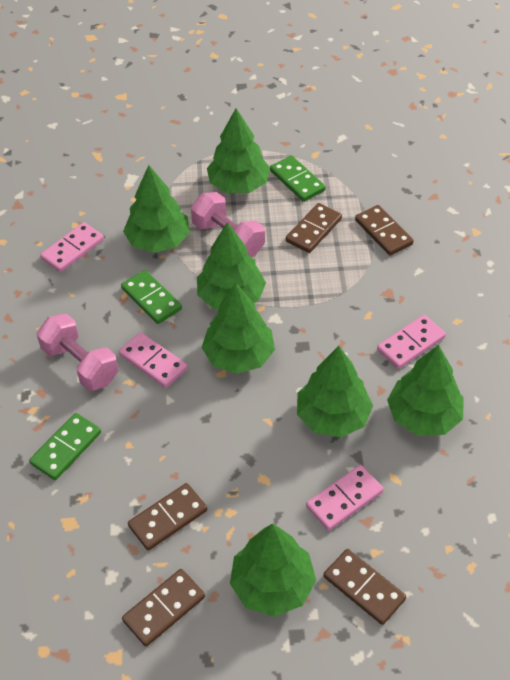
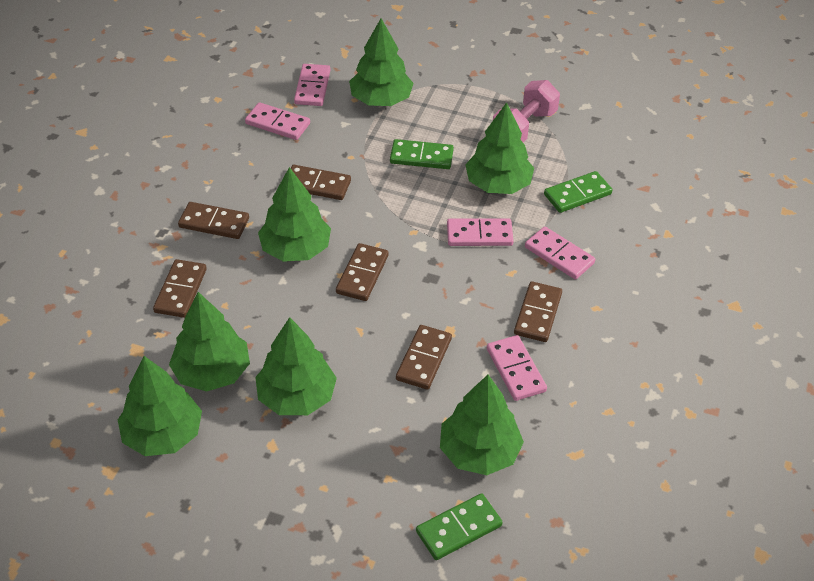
brown domino: [122,569,205,647] [128,483,207,551] [286,203,342,253] [324,549,406,625] [355,205,414,255] = 5 -> [153,259,207,318] [178,202,249,239] [291,165,351,200] [336,243,389,301] [396,325,452,390] [514,281,562,342] = 6
pink domino: [40,222,104,272] [119,332,188,388] [306,465,384,531] [377,315,446,369] = 4 -> [245,102,310,140] [294,64,330,106] [447,218,514,246] [487,335,547,401] [525,226,595,279] = 5
pink dumbbell: [37,314,119,391] [191,192,265,257] = 2 -> [493,80,560,142] = 1

